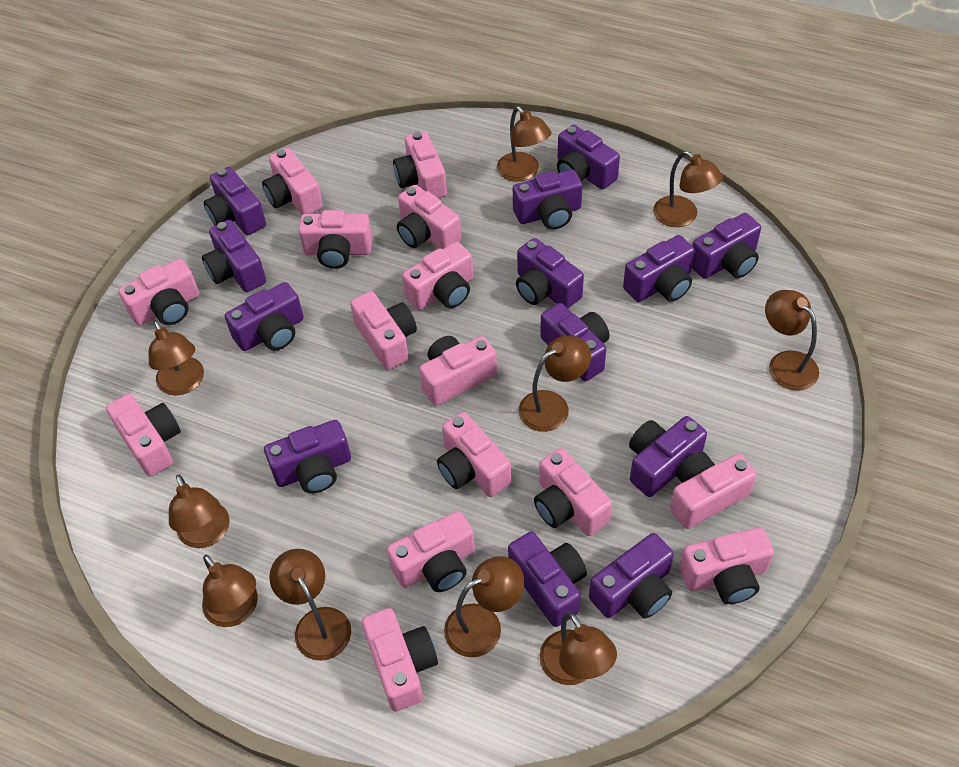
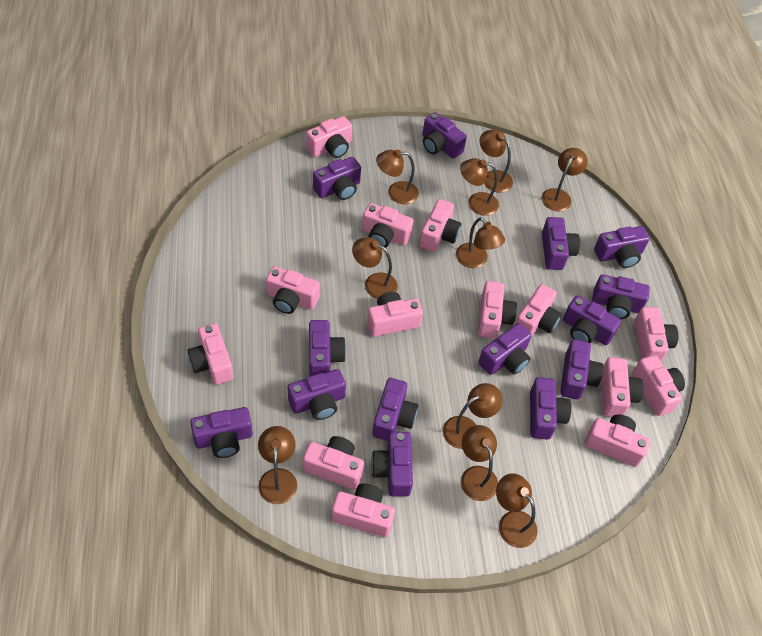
pink camera: [106,394,181,477] [118,259,199,326] [262,148,323,215] [299,210,372,269] [350,291,417,370] [362,608,438,712] [387,511,475,592] [393,131,447,198] [397,185,461,249] [402,242,473,310] [419,336,497,406] [437,412,511,497] [534,448,612,536] [670,452,757,529] [679,527,774,604] = 15 -> [188,323,233,385] [266,266,320,314] [303,436,364,489] [306,116,352,158] [331,483,395,537] [362,203,413,248] [367,292,423,337] [419,199,462,252] [478,281,517,338] [515,284,562,337] [585,414,650,467] [601,357,644,417] [632,355,685,416] [634,307,679,362] = 14
purple camera: [202,220,266,292] [204,167,266,235] [225,282,304,351] [264,420,351,493] [508,532,587,627] [513,170,583,230] [516,238,584,308] [540,303,610,381] [557,125,620,189] [589,533,674,618] [623,235,695,302] [629,416,707,497] [692,213,761,279] = 13 -> [190,407,253,458] [288,369,346,420] [309,320,346,376] [313,157,361,200] [371,432,413,497] [372,378,418,441] [423,112,467,159] [478,323,531,375] [530,377,571,440] [542,217,580,270] [560,339,604,400] [563,295,621,345] [592,274,650,319] [594,226,650,268] = 14

